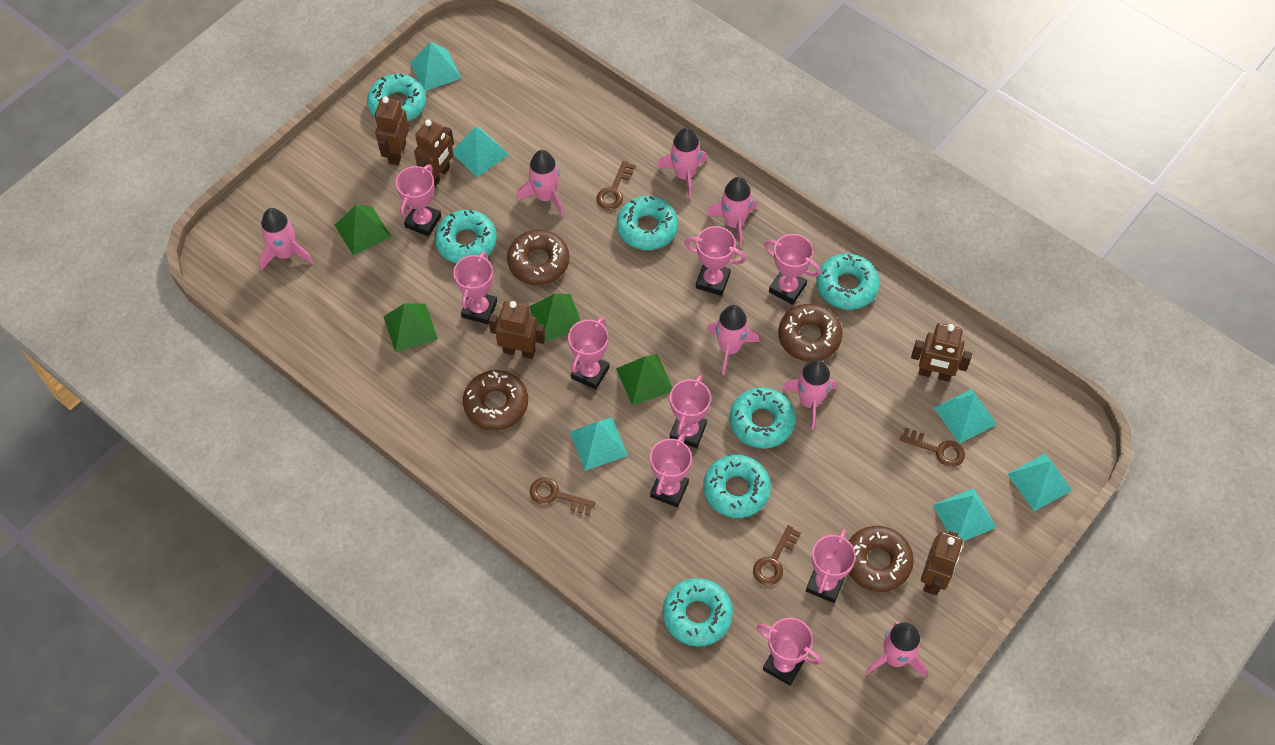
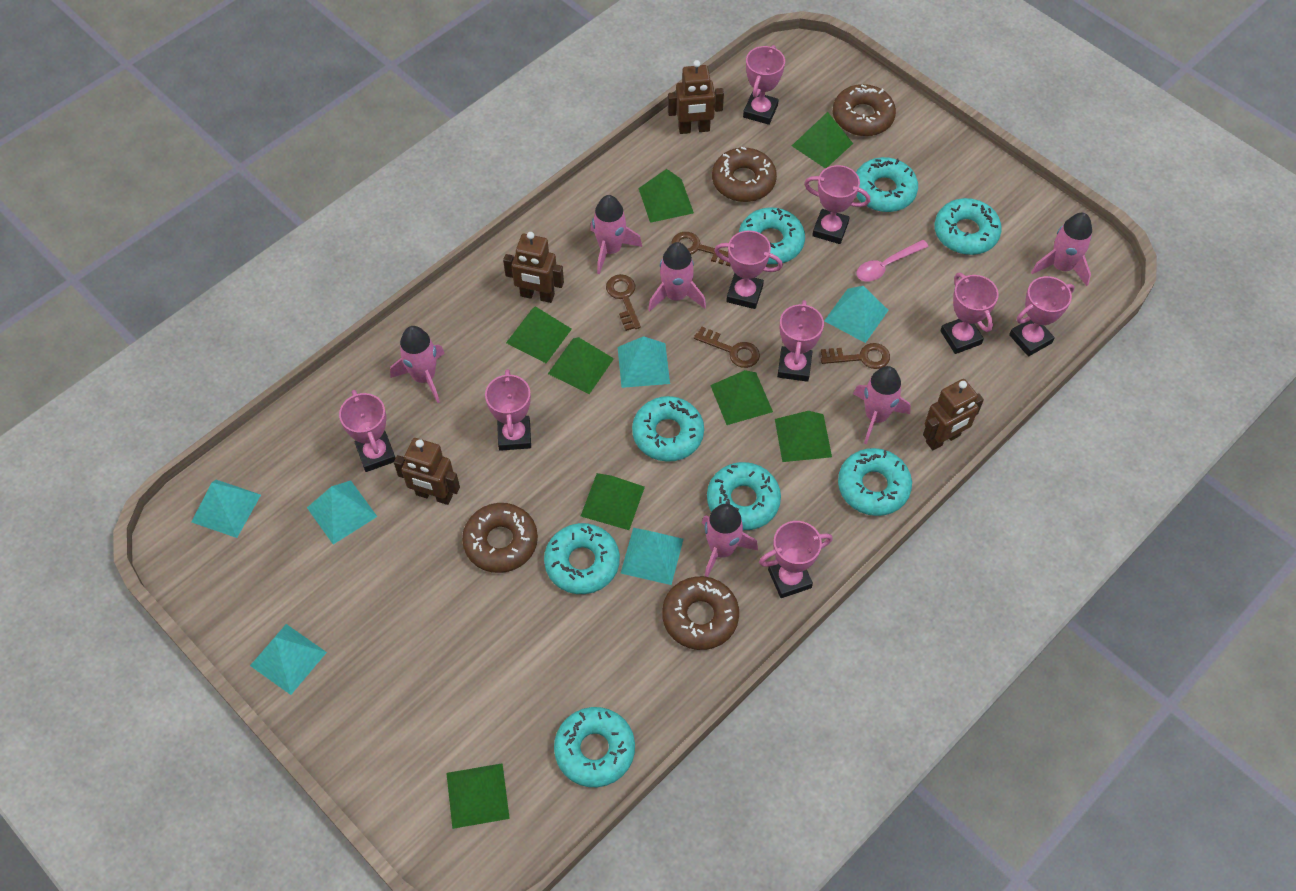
brown robot: [375,96,409,165] [414,119,454,187] [488,301,546,359] [911,323,972,382] [921,530,963,595] = 5 -> [394,438,460,505] [503,232,564,303] [668,60,724,134] [923,379,984,450] = 4
green pyramid: [335,205,391,256] [383,303,438,352] [529,293,581,342] [616,354,673,405] = 4 -> [446,763,510,829] [506,306,572,363] [548,337,614,394] [581,473,645,530] [638,169,694,223] [710,370,773,425] [775,411,832,462] [792,112,853,169] = 8
pink rocket: [259,208,313,270] [517,150,564,216] [657,128,707,199] [706,177,757,248] [707,305,760,375] [782,360,837,430] [866,622,927,677] = 7 -> [390,326,445,403] [590,195,642,274] [648,242,706,311] [702,503,758,577] [853,366,911,444] [1031,213,1092,286] = 6
pink spoon: none = 0 -> [857,240,929,281] = 1
turquoise donut: [367,73,426,121] [435,210,497,263] [617,196,678,250] [663,578,733,646] [703,455,771,518] [729,387,795,449] [816,253,879,310] = 7 -> [544,523,620,594] [554,707,635,787] [632,396,704,462] [707,462,781,530] [739,207,805,264] [838,448,912,516] [856,157,918,212] [935,198,1002,255] = 8

